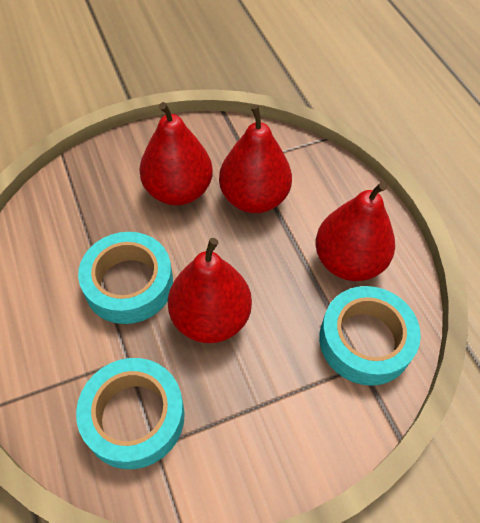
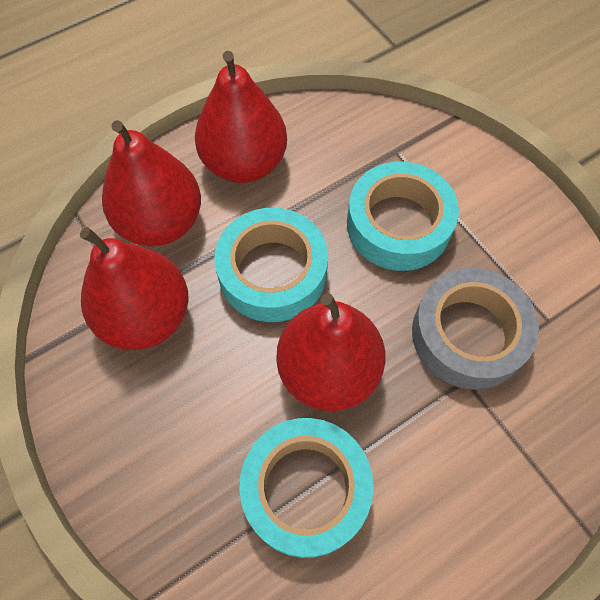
grey tape: none = 0 -> [412,268,539,390] = 1

